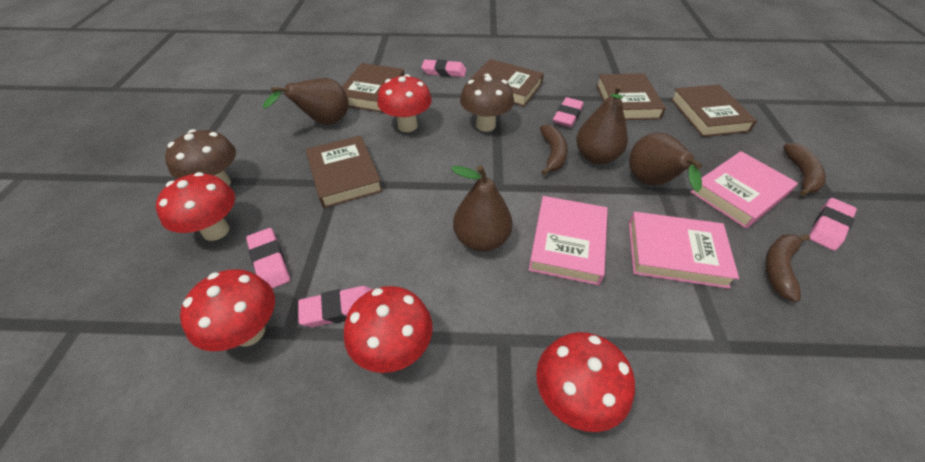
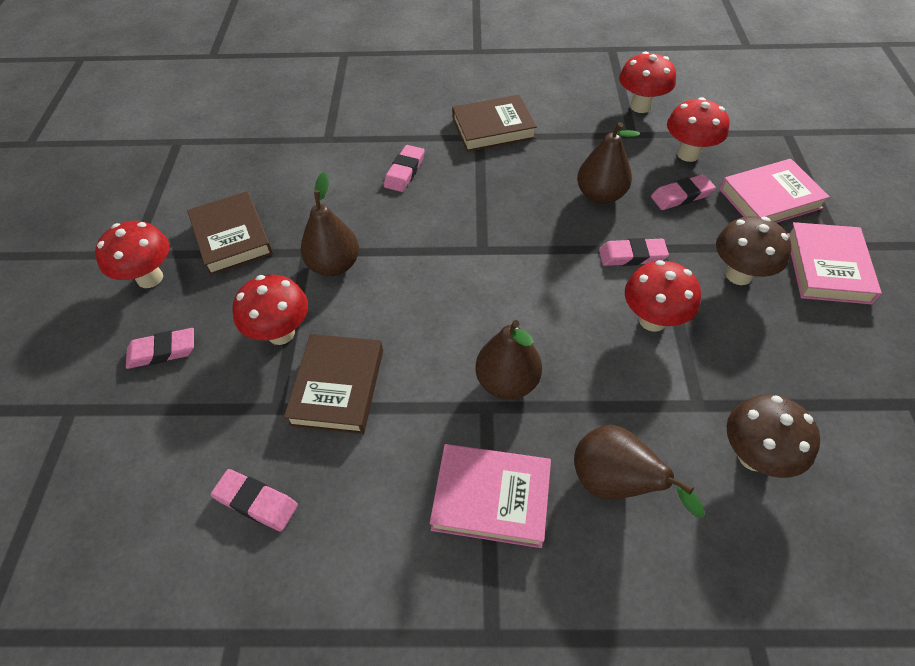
brown banana: [540,124,568,175] [765,234,810,302] [783,143,826,196] = 3 -> none = 0
brown book: [306,135,383,208] [342,63,404,113] [469,59,544,107] [596,73,666,120] [670,84,757,137] = 5 -> [187,191,273,275] [284,334,383,434] [452,95,537,152] = 3

